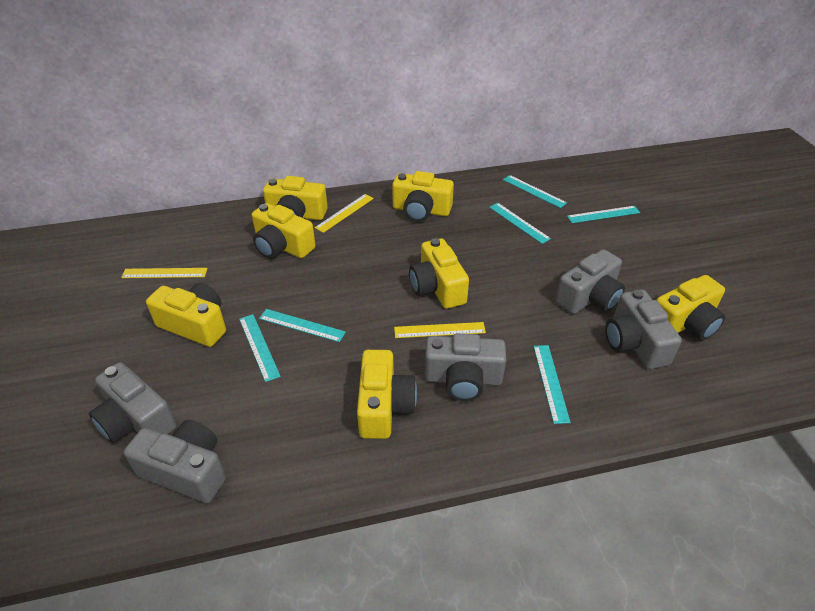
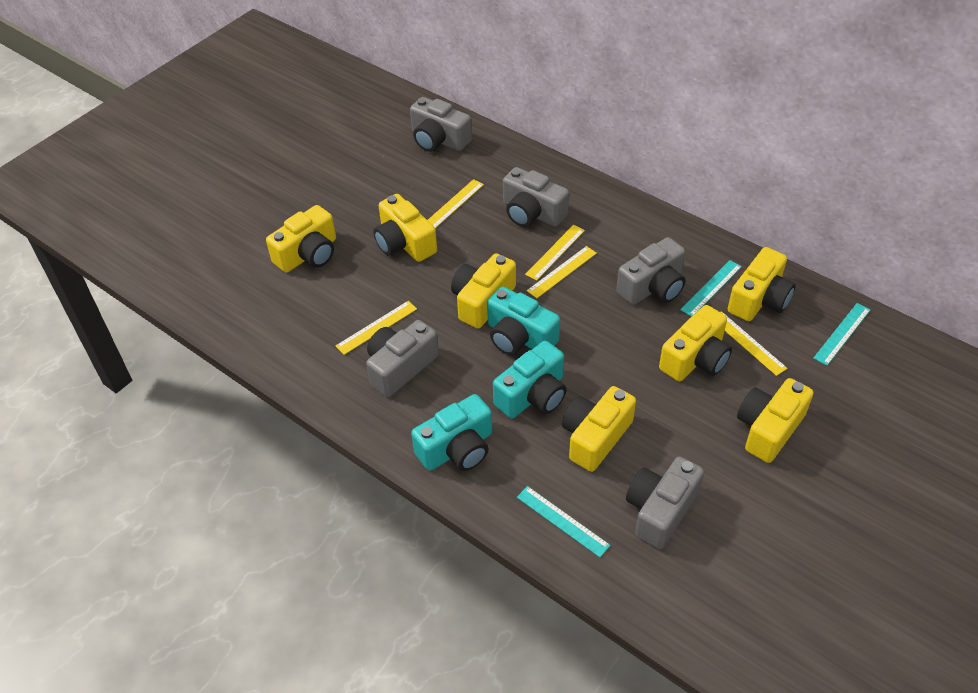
turquoise camera: none = 0 -> [411,394,492,471] [487,287,560,355] [493,341,567,418] = 3
turquoise ruler: [239,314,281,382] [259,309,346,342] [489,203,551,244] [503,175,567,208] [533,345,571,424] [567,206,640,223] = 6 -> [517,486,610,557] [680,260,742,317] [813,303,870,366] = 3
yellow ruler: [121,268,208,278] [315,194,374,233] [394,322,486,338] = 3 -> [336,301,417,355] [428,179,484,228] [525,225,585,281] [527,246,597,298] [721,311,787,376] = 5

